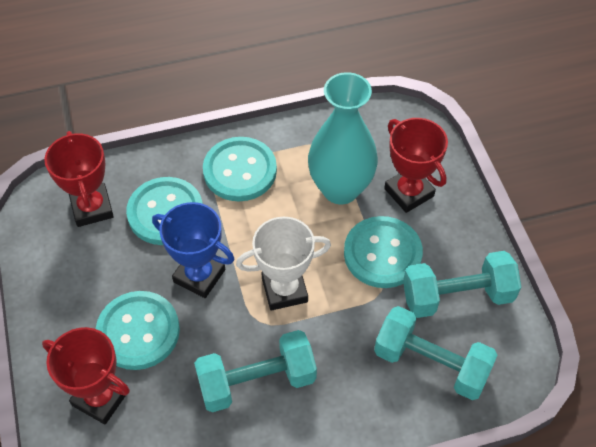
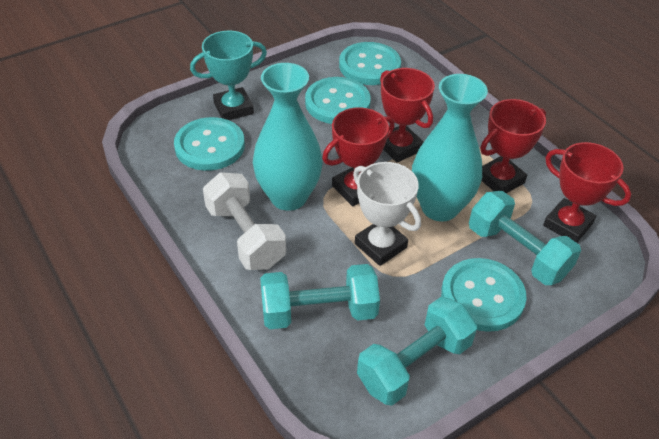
blue trophy: [152,202,234,298] = 1 -> none = 0
red trophy: [42,327,130,424] [44,131,114,227] [384,118,448,213] = 3 -> [322,107,395,206] [380,68,435,163] [480,99,546,193] [543,142,631,243] = 4
turquoise trophy: none = 0 -> [190,31,267,120] = 1
turquoise vase: [308,72,378,204] = 1 -> [253,63,323,211] [412,74,488,222] = 2
white dumbbell: none = 0 -> [203,172,286,270] = 1

